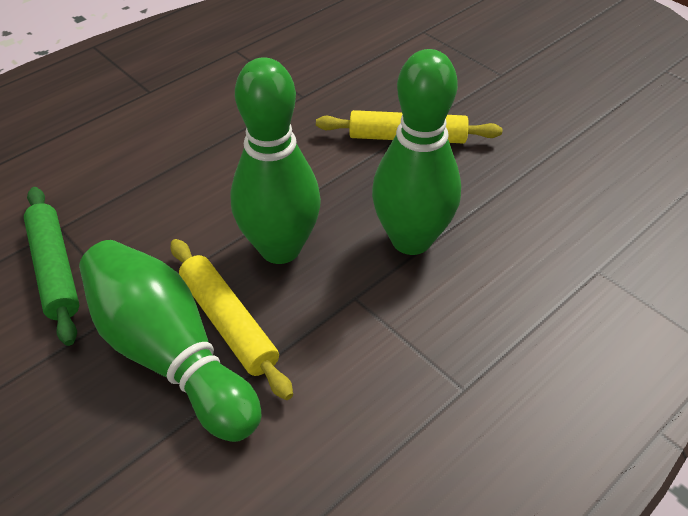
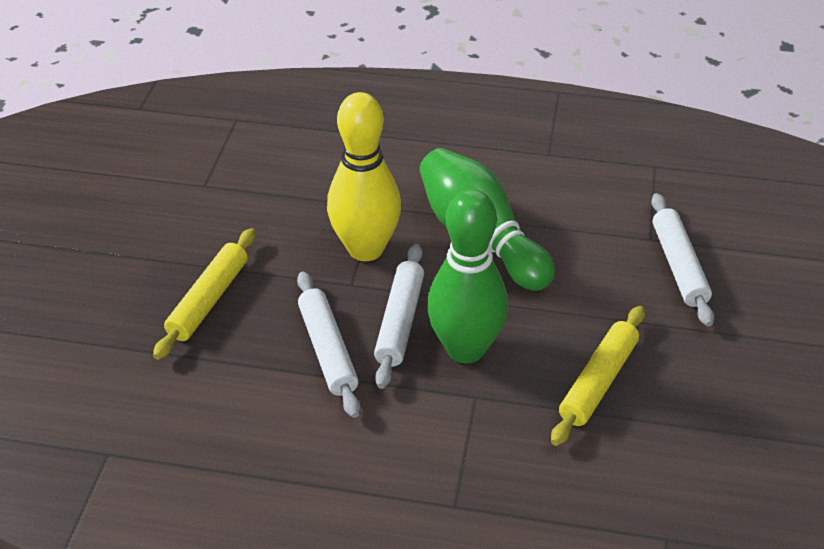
green bowling pin: [79,240,261,442] [230,57,321,264] [372,49,461,255] = 3 -> [419,148,555,291] [427,189,508,363] = 2
green rolling pin: [24,187,79,346] = 1 -> none = 0
white rolling pin: none = 0 -> [297,272,360,418] [374,244,424,389] [651,193,714,326] = 3
yellow bowling pin: none = 0 -> [327,92,401,261] = 1

